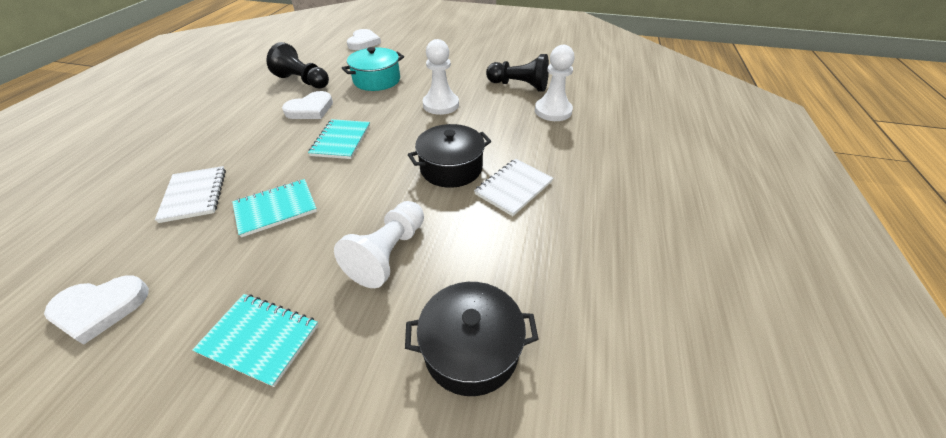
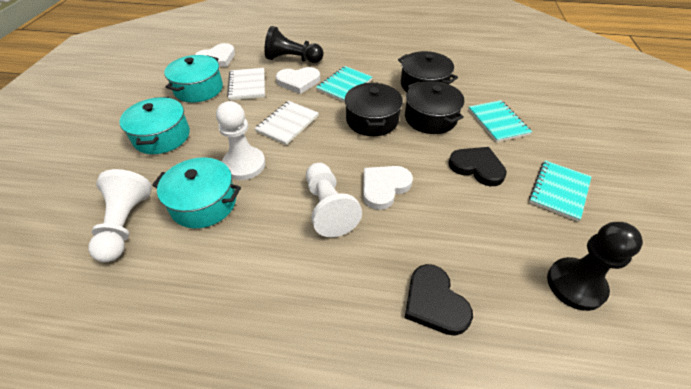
black heart: none = 0 -> [405,264,473,336] [448,147,507,186] = 2
black pot: [405,282,539,396] [408,124,491,188] = 2 -> [345,83,403,136] [398,51,458,92] [405,81,464,134] = 3
turquoise pot: [342,47,404,91] = 1 -> [120,97,190,154] [152,157,241,228] [164,55,223,103] = 3

